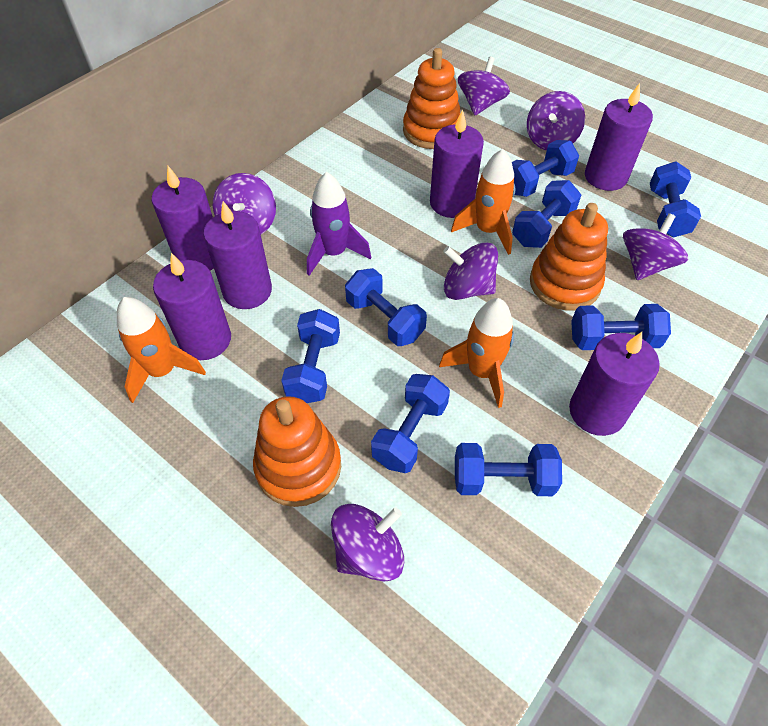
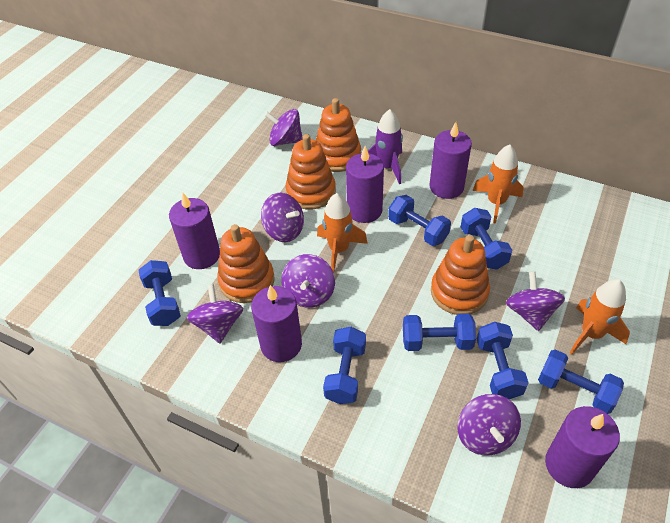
blue dumbbell: [281,309,340,403] [345,268,427,346] [371,374,450,473] [455,443,562,496] [512,140,579,197] [512,180,581,248] [571,304,671,350] [650,161,701,237] = 8 -> [138,260,181,326] [323,327,366,404] [388,195,451,246] [403,314,476,351] [461,208,512,269] [477,322,529,399] [538,349,624,414] = 7
orange stacking toy: [253,396,341,507] [403,48,460,149] [530,203,608,311] = 3 -> [217,224,275,303] [286,134,336,210] [316,98,361,172] [431,235,490,315] = 4
purple candle: [152,166,214,271] [153,253,231,360] [203,201,272,309] [430,110,484,218] [569,332,660,436] [585,83,653,191] = 6 -> [169,193,220,269] [251,285,302,362] [346,146,384,223] [430,122,472,199] [545,406,620,488] = 5

